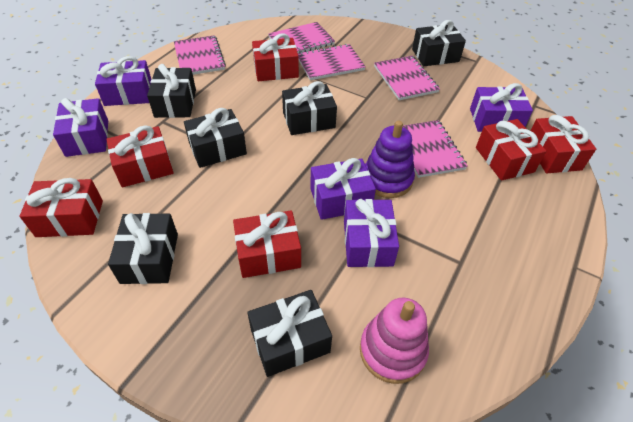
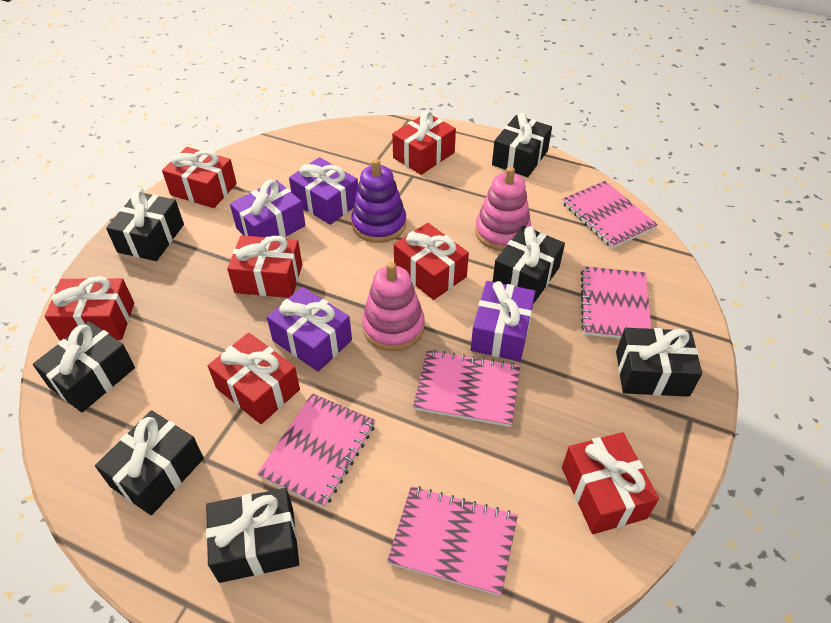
black gift: [108,213,178,284] [147,64,196,118] [184,108,247,168] [247,290,332,377] [282,81,337,135] [412,20,466,66] = 6 -> [33,321,135,412] [95,410,204,515] [106,190,184,261] [206,488,299,583] [492,113,552,177] [493,226,565,303] [616,328,702,397] = 7
pink stacking toy: [360,298,429,384] = 1 -> [362,262,425,351] [475,166,531,251] = 2
purple gift: [53,98,108,157] [95,56,151,106] [310,158,376,220] [344,199,399,267] [470,83,533,132] = 5 -> [230,180,305,238] [267,287,352,372] [289,157,358,225] [471,281,535,362] = 4
red gift: [19,178,103,237] [106,125,174,187] [233,210,301,278] [252,34,299,81] [476,119,546,181] [531,115,596,173] = 6 -> [45,276,134,340] [162,147,237,208] [208,333,300,424] [227,235,302,298] [392,110,456,175] [394,223,469,300] [562,432,659,534] = 7

